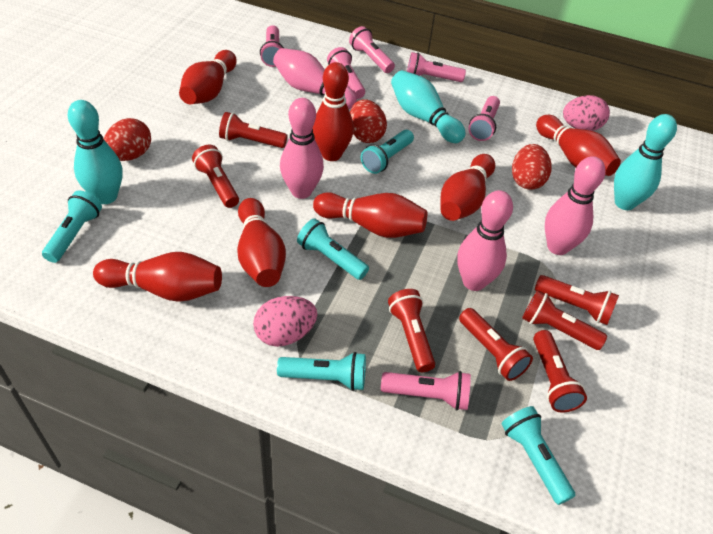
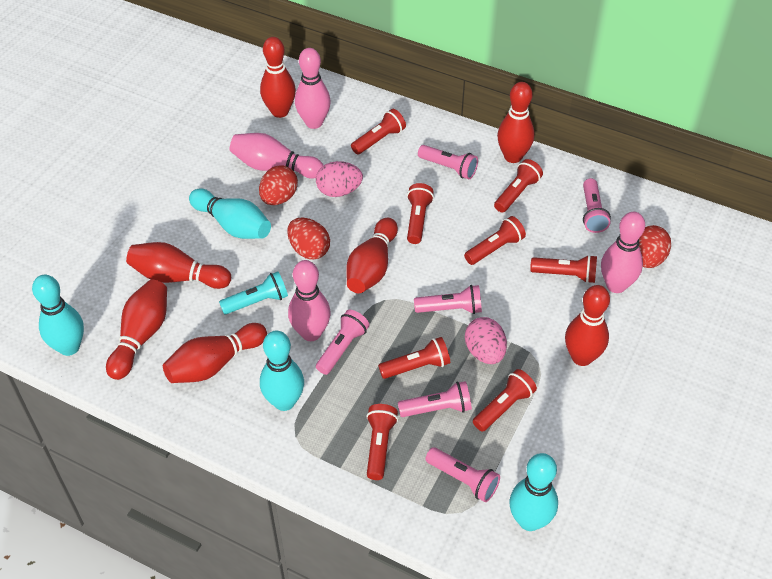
red flashlight: [192,145,239,208] [219,112,287,148] [388,289,435,372] [459,308,533,381] [522,290,607,350] [533,330,587,413] [535,275,619,325] = 7 -> [351,109,406,154] [366,404,398,480] [378,337,450,379] [407,183,434,244] [464,216,526,265] [473,369,537,432] [494,159,543,213] [530,255,597,283] = 8
turquoise bowling pin: [68,100,122,204] [391,70,466,143] [614,114,677,210] = 3 -> [32,275,84,356] [189,189,271,239] [260,330,304,411] [509,453,558,531] = 4
turquoise flashlight: [42,191,102,263] [277,352,366,391] [297,218,369,280] [361,130,414,174] [501,406,575,505] = 5 -> [219,272,288,314] = 1

